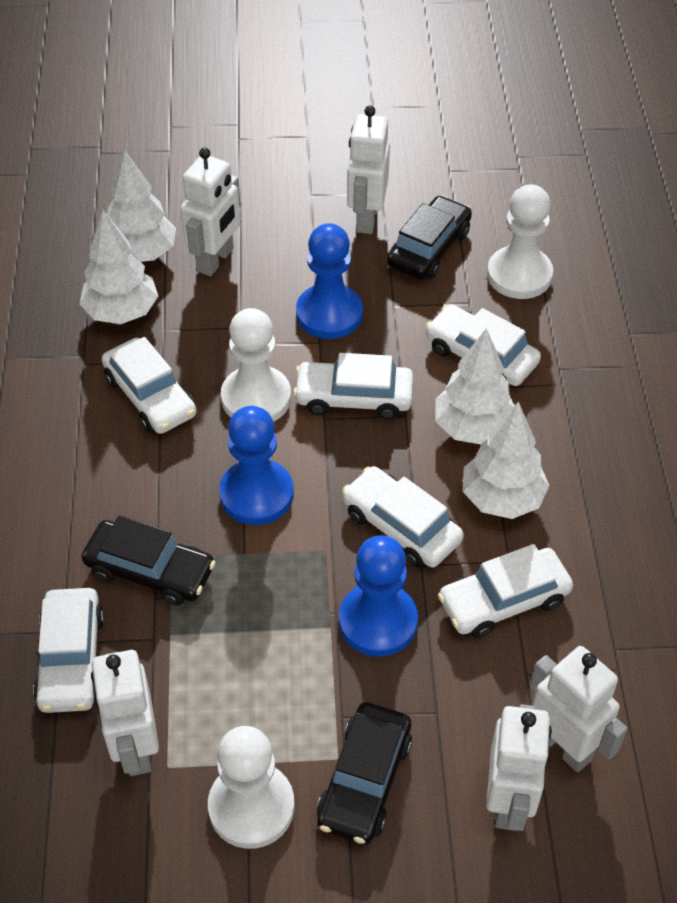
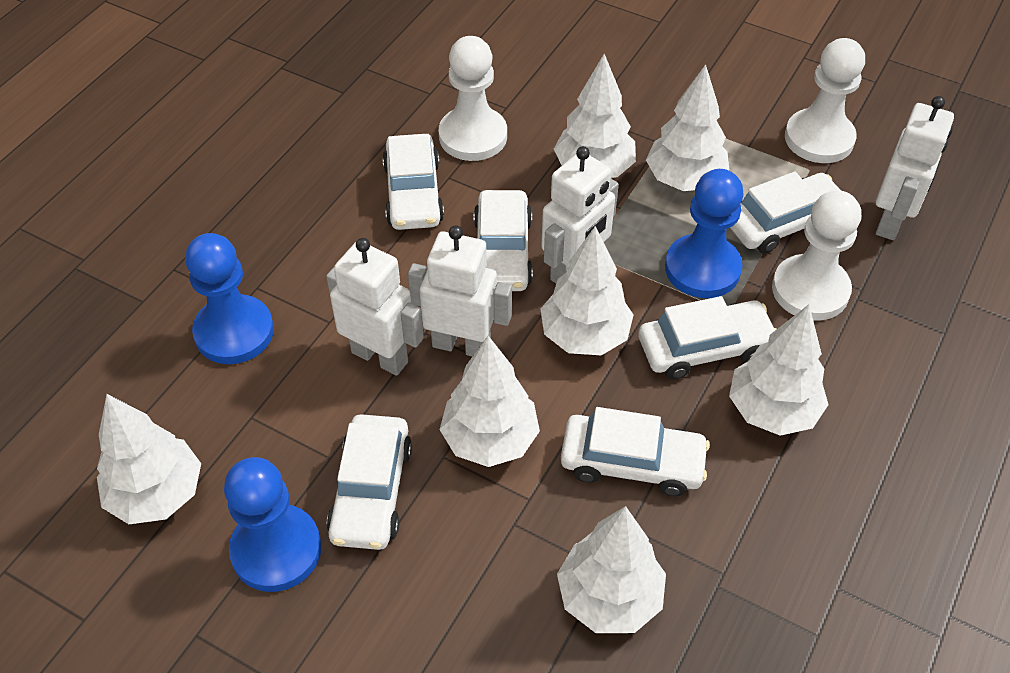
black car: [82,515,216,606] [317,702,412,845] [387,195,472,280] = 3 -> none = 0
white robot: [91,650,159,776] [180,147,241,276] [347,105,390,234] [486,704,552,831] [530,646,627,773] = 5 -> [326,238,424,376] [408,225,512,357] [541,146,619,283] [876,96,954,240] = 4
white tree: [80,210,158,324] [107,150,176,262] [435,328,515,445] [463,401,550,519] = 4 -> [97,394,201,524] [439,336,540,467] [541,226,633,355] [554,54,636,178] [557,506,666,633] [646,64,730,191] [729,305,829,436] = 7

